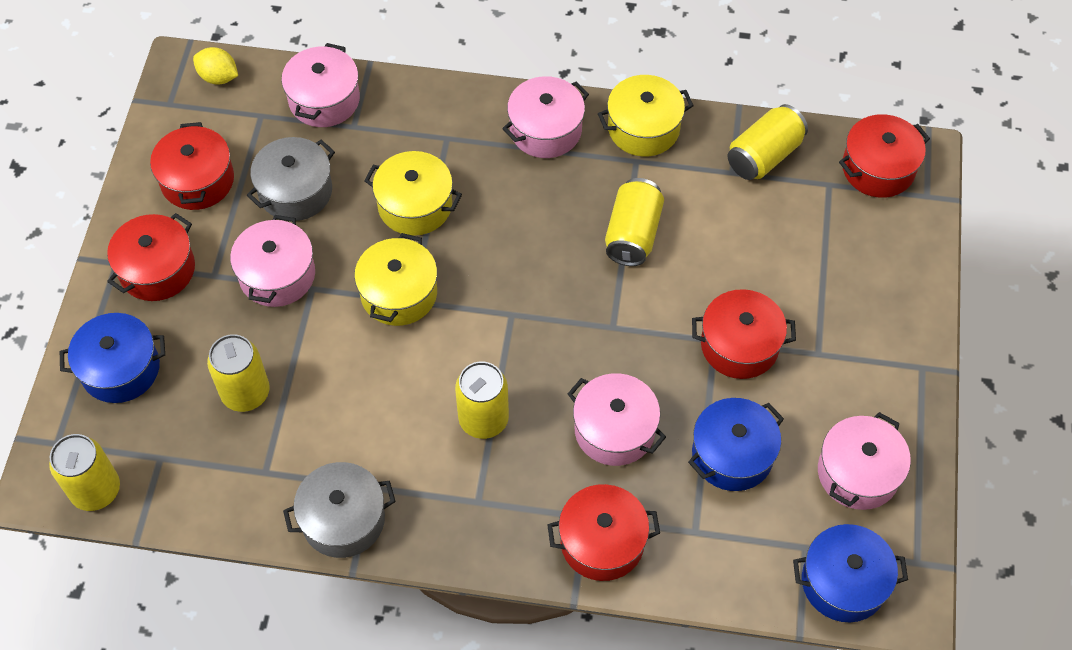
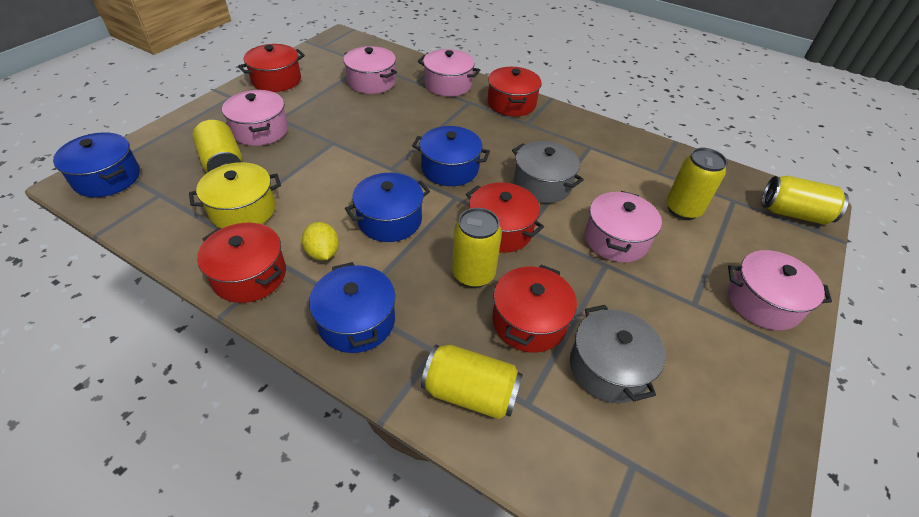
blue pot: [60,313,165,403] [688,398,784,491] [793,524,908,622] = 3 -> [53,132,140,197] [309,262,395,353] [345,173,430,242] [412,126,490,186] = 4
yellow pot: [354,233,437,326] [364,151,462,236] [598,75,694,157] = 3 -> [189,162,281,228] = 1

